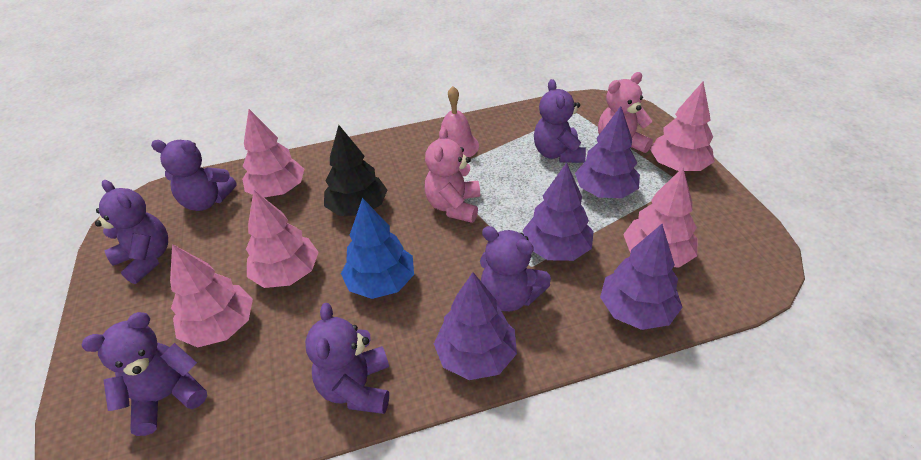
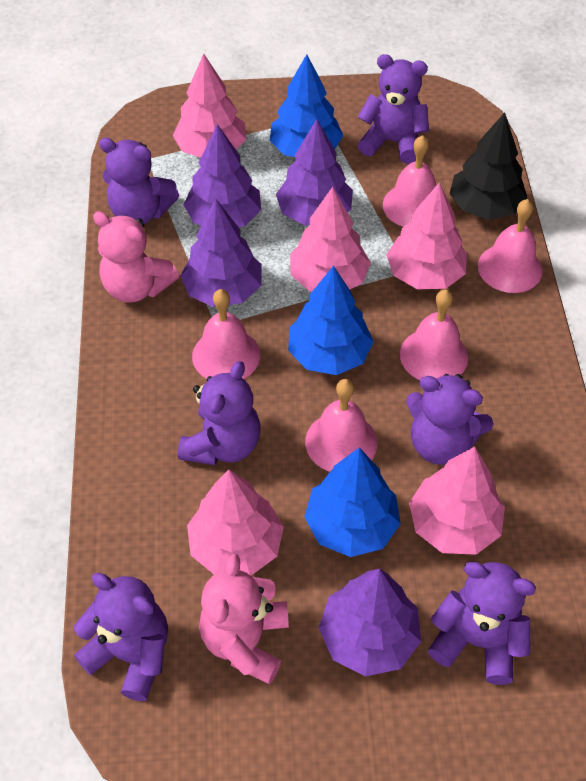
blue tree: [341,198,414,299] = 1 -> [269,54,343,157] [288,266,374,375] [304,447,401,557] = 3
pink bell: [438,86,479,157] = 1 -> [192,289,260,379] [305,379,377,472] [383,135,436,227] [400,289,468,380] [478,199,543,293] = 5

